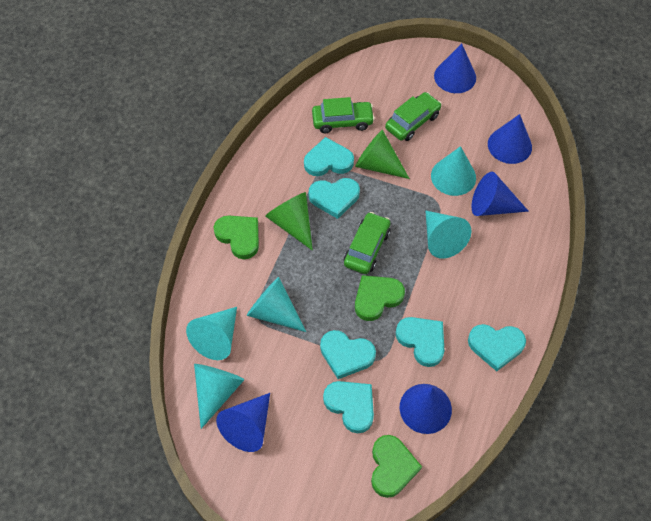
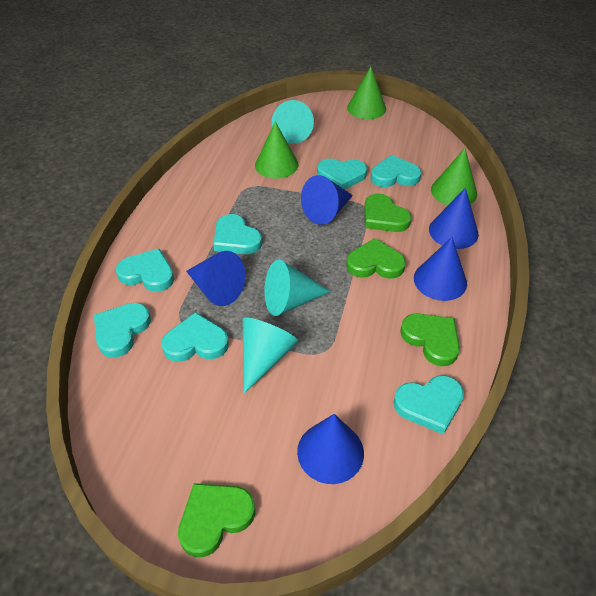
green car: [312,97,375,133] [344,212,391,274] [385,92,442,141] = 3 -> none = 0
green cone: [265,192,313,251] [355,130,410,179] = 2 -> [255,121,299,179] [347,67,386,119] [431,148,477,205] = 3
green heart: [214,215,259,259] [355,275,405,321] [371,435,422,498] = 3 -> [178,483,255,557] [346,238,406,279] [364,193,411,232] [400,313,460,366] = 4
turquoise cone: [186,307,237,360] [194,364,245,429] [247,277,306,332] [425,211,471,259] [431,146,476,196] = 5 -> [243,317,298,394] [264,259,331,316] [272,100,314,144] = 3
turquoise heart: [304,137,354,176] [309,178,360,219] [320,330,376,379] [323,381,374,433] [396,317,445,367] [468,324,526,371] = 6 -> [94,303,151,358] [116,249,174,292] [161,312,229,362] [213,214,262,254] [317,159,367,190] [371,155,421,187] [393,375,464,435] = 7

